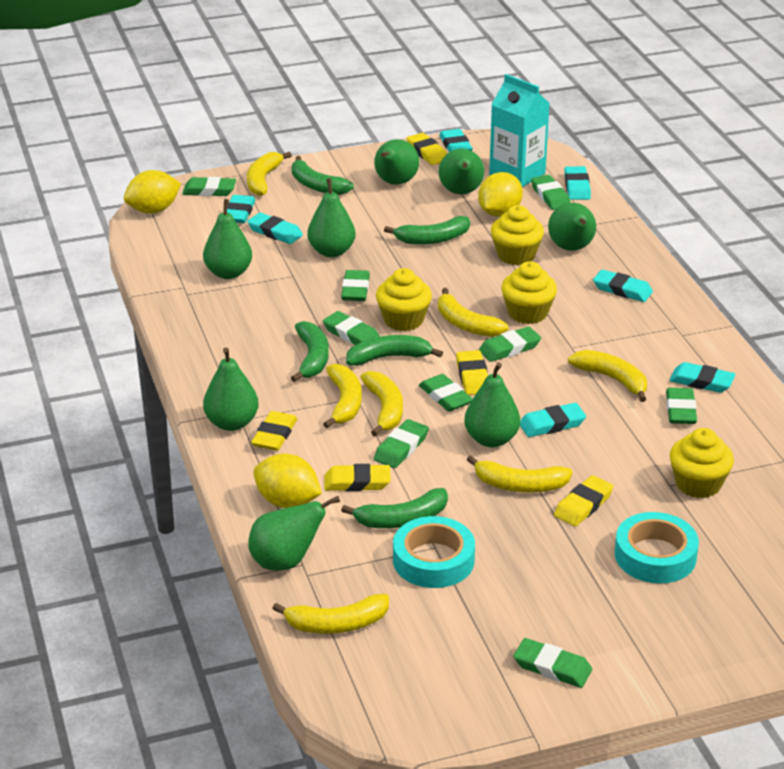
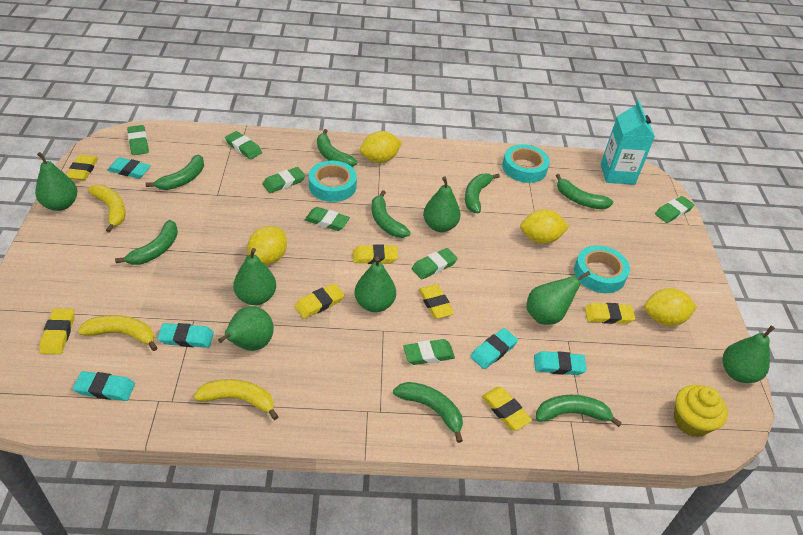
green banana: [291,321,329,382] [292,156,354,195] [341,488,448,528] [346,335,443,366] [384,216,470,245] = 5 -> [115,220,178,265] [146,155,204,190] [317,129,357,167] [371,190,411,238] [393,382,463,443] [465,173,500,213] [536,395,622,427] [556,174,613,209] = 8
green eraser: [182,177,236,196] [323,311,380,345] [341,270,370,301] [374,419,429,468] [419,374,473,412] [479,326,541,362] [513,638,592,688] [531,175,571,210] [666,388,697,424] = 9 -> [127,125,149,155] [225,131,262,159] [262,167,305,193] [305,207,350,231] [403,339,455,365] [412,248,458,280] [655,196,694,223] = 7
green pear: [203,199,252,279] [203,347,259,431] [248,496,340,571] [307,178,356,257] [374,139,419,185] [439,149,484,194] [464,362,520,447] [548,203,596,251] = 8 -> [35,152,77,211] [218,306,274,351] [233,248,276,305] [355,257,396,312] [423,176,461,232] [526,271,590,325] [723,325,775,383] = 7
turquoise eraser: [227,195,255,223] [247,213,303,244] [439,129,473,152] [520,403,586,437] [564,166,591,200] [593,269,653,302] [669,362,736,393] = 7 -> [73,371,135,401] [107,157,151,179] [158,323,214,348] [470,328,518,369] [534,351,587,375] = 5
turquoise tape: [393,516,475,588] [615,512,699,584] = 2 -> [309,161,357,202] [502,144,550,183] [574,245,630,293] = 3
yellow banana: [247,152,292,196] [272,594,389,634] [323,364,362,428] [360,371,403,437] [438,288,509,337] [467,455,573,493] [568,350,647,402] = 7 -> [78,315,157,351] [88,185,125,233] [194,379,279,420] = 3
yellow cupcake: [376,268,432,331] [491,205,544,265] [501,261,557,324] [670,428,734,498] = 4 -> [674,385,728,437] = 1
yellow eraser: [251,411,297,451] [324,464,391,491] [407,133,447,165] [456,350,488,395] [554,475,614,526] = 5 -> [39,308,74,354] [66,155,98,181] [295,283,345,319] [353,244,398,264] [418,284,455,319] [482,387,532,430] [585,303,635,324] = 7
yellow lemon: [124,170,181,213] [253,453,322,508] [478,172,523,217] = 3 -> [247,226,287,265] [360,131,402,163] [520,209,569,244] [644,288,697,326] = 4

